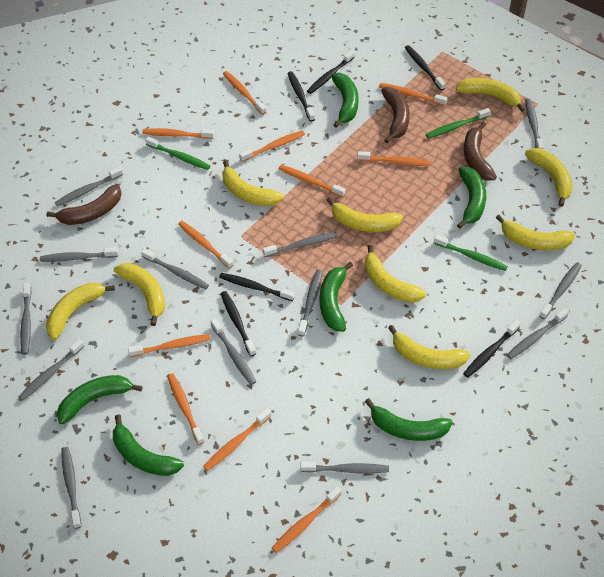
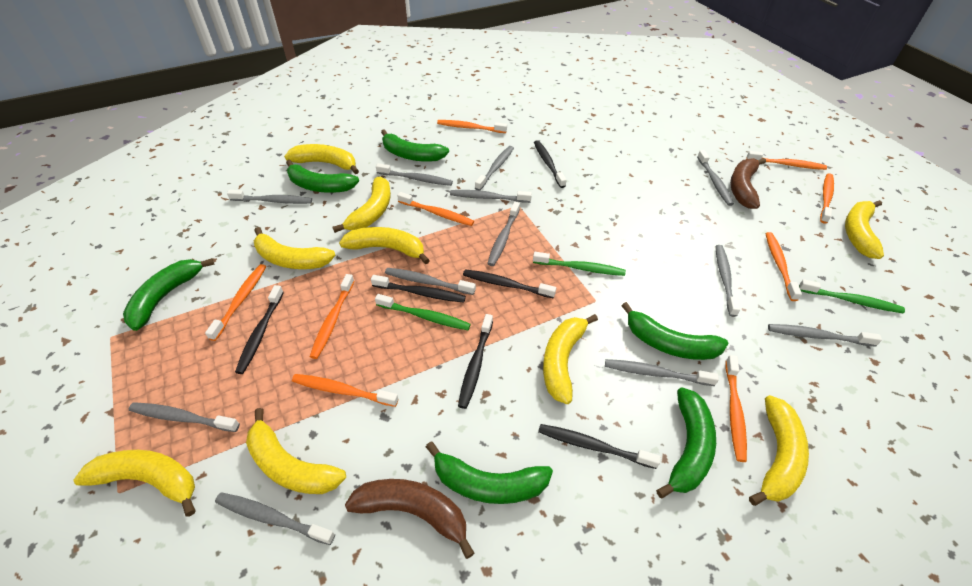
brown banana: [47,184,122,225] [381,87,410,144] [464,122,497,181] = 3 -> [345,479,474,559] [730,158,766,209] = 2
grey toothbrush: [18,339,85,401] [20,282,31,355] [40,247,118,262] [55,167,123,207] [61,447,81,529] [141,248,209,290] [211,318,256,385] [263,232,338,257] [298,270,323,336] [301,462,389,474] [507,308,569,359] [525,99,544,149] [539,262,582,319] = 13 -> [129,402,240,432] [215,492,335,545] [227,190,312,204] [376,163,453,186] [385,268,476,295] [450,190,532,203] [475,146,514,190] [487,202,520,266] [605,359,719,386] [697,150,734,206] [716,245,740,317] [768,324,882,347] = 12
orange toothbrush: [128,334,211,357] [142,128,214,139] [167,373,204,445] [178,221,233,269] [203,408,271,471] [223,71,266,115] [239,131,305,162] [272,486,342,553] [279,165,346,197] [357,151,430,166] [379,83,447,106] = 11 -> [205,264,266,341] [292,374,398,407] [310,274,354,359] [397,192,474,226] [437,120,507,133] [725,355,747,462] [746,151,827,170] [765,232,802,301] [820,173,834,223] = 9

